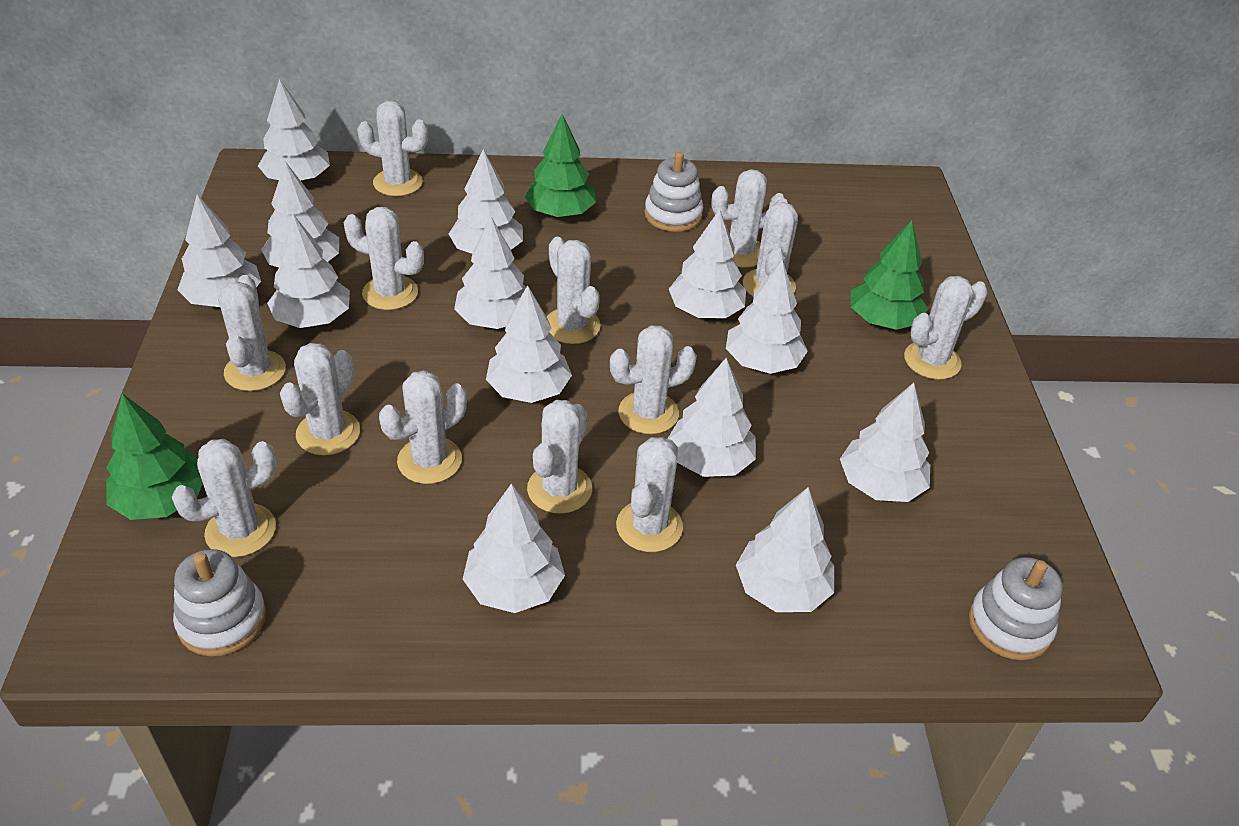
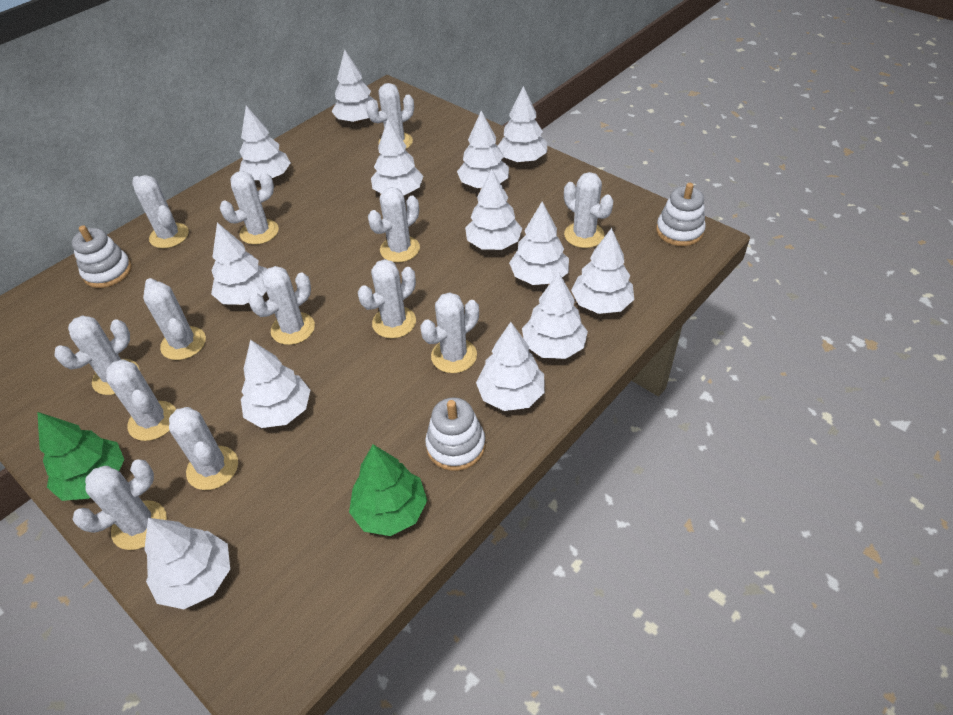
green tree: [106,393,203,520] [525,114,596,218] [851,220,928,330] = 3 -> [37,412,124,501] [349,445,427,536] = 2

